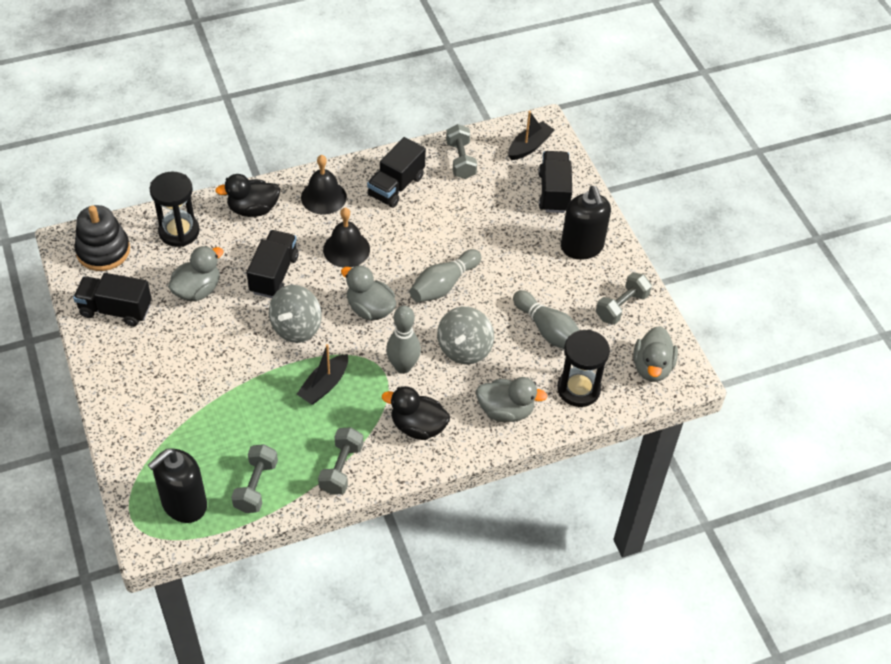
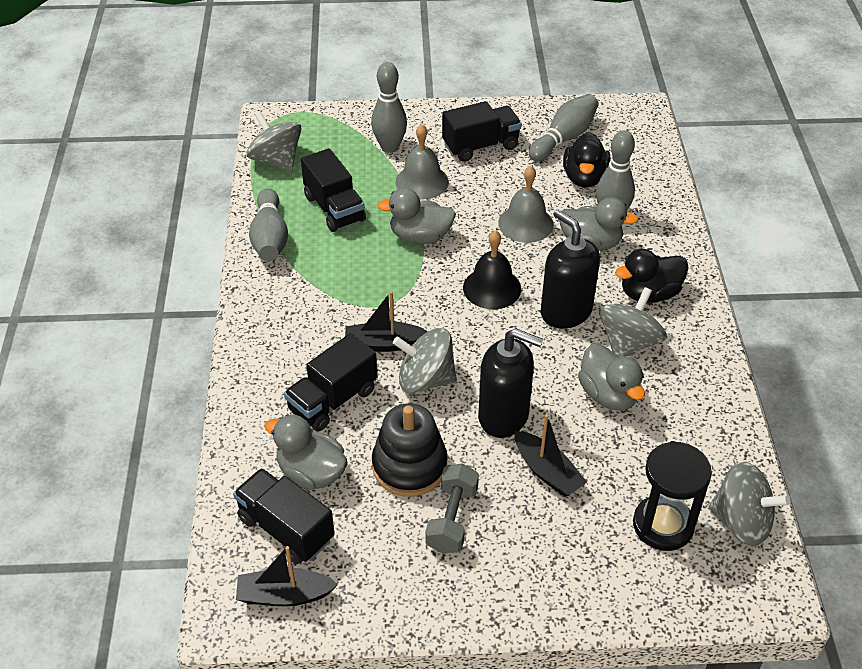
black bell: [301,155,347,215] [323,208,370,268] = 2 -> [463,230,521,309] = 1
black boat: [297,344,348,405] [508,111,555,160] = 2 -> [236,546,338,606] [345,291,428,352] [515,414,587,497] = 3
black hourglass: [150,171,200,247] [557,329,610,407] = 2 -> [633,441,712,551] = 1
grey bell: none = 0 -> [395,124,449,200] [498,166,554,243] = 2
grey bowling pin: [386,306,421,374] [410,249,481,302] [513,290,580,349] = 3 -> [249,188,288,261] [371,62,407,153] [529,94,598,162] [596,130,635,210] = 4
grey dumbbell: [231,444,278,513] [318,427,364,495] [446,124,477,179] [596,272,652,325] = 4 -> [425,464,479,554] = 1
grey spinning top: [269,285,322,343] [437,307,494,364] = 2 -> [247,111,301,171] [393,328,457,394] [599,287,667,356] [708,462,790,546] = 4

